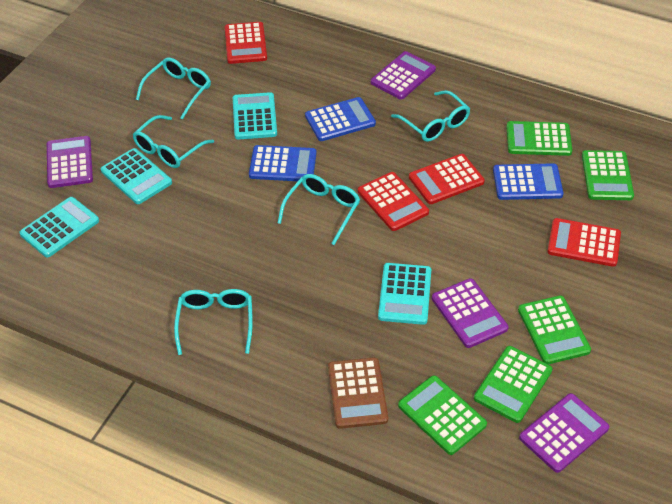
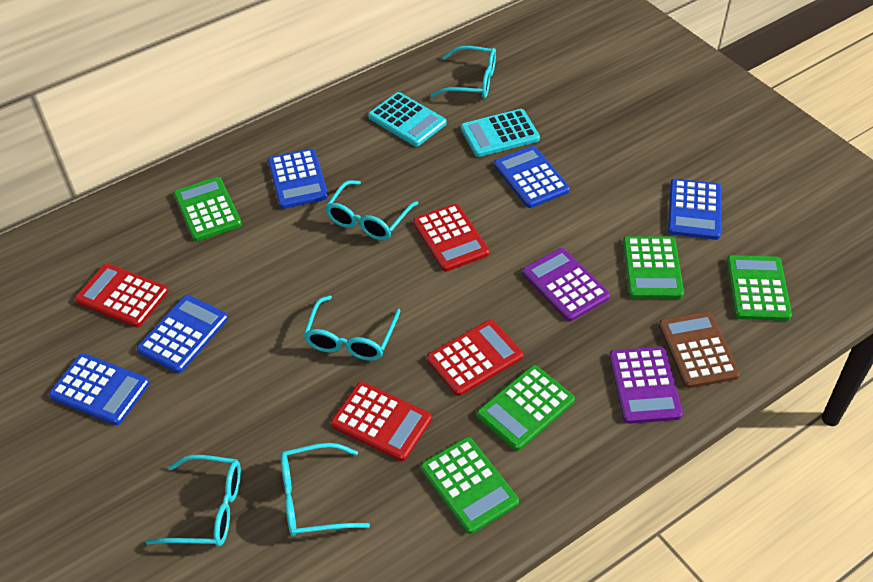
blue calculator: [249,145,317,181] [305,97,376,141] [493,163,564,200] = 3 -> [49,353,150,425] [137,295,228,373] [268,149,328,209] [494,146,570,208] [668,179,721,240] = 5
purple calculator: [47,136,93,188] [371,51,436,100] [432,278,509,348] [519,393,609,473] = 4 -> [522,248,610,321] [609,347,683,424] = 2
turquoise calculator: [20,197,99,258] [101,148,172,204] [233,92,277,140] [378,263,431,325] = 4 -> [368,92,446,146] [461,109,540,157] = 2

